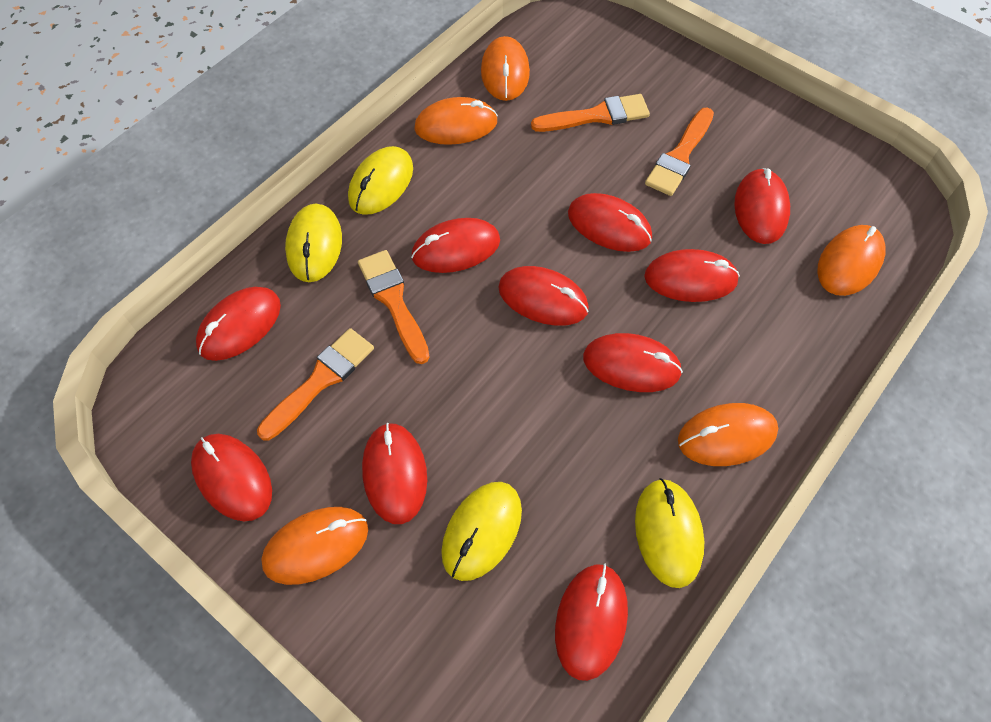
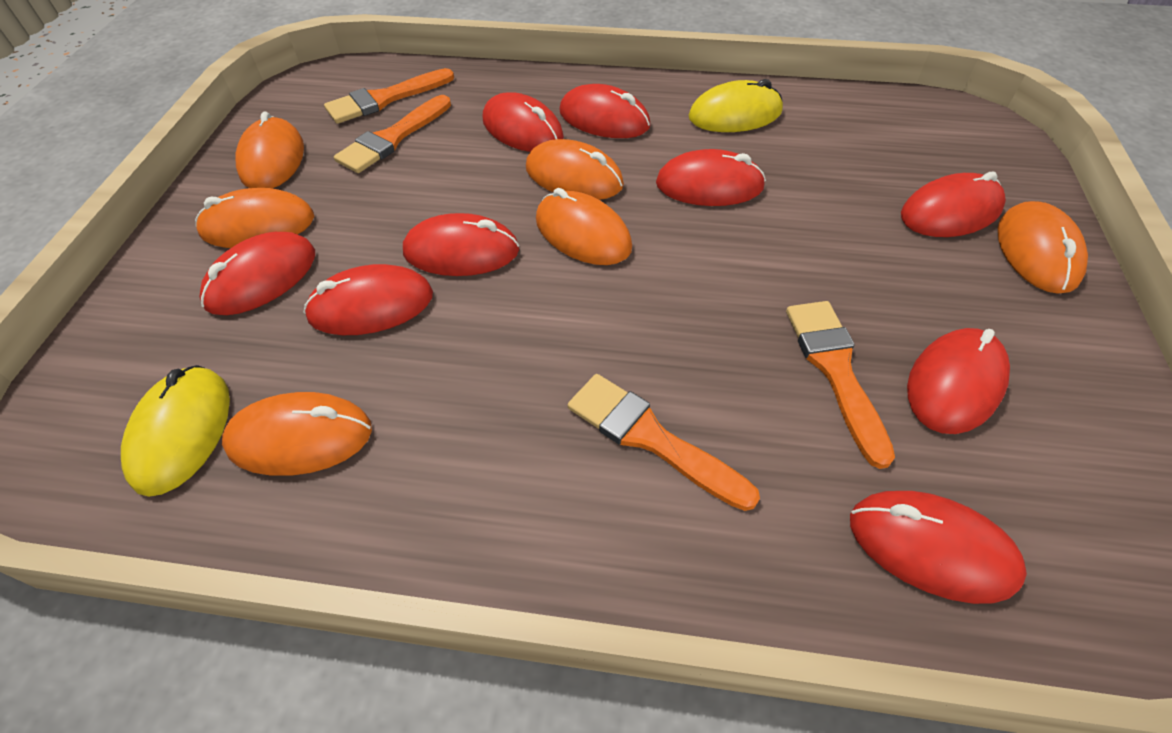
orange mouse: [261,507,368,585] [414,97,498,145] [481,36,530,101] [678,403,778,466] [817,225,886,296] = 5 -> [195,188,314,248] [222,392,372,476] [236,111,304,189] [526,139,624,200] [536,188,632,265] [998,201,1088,294] = 6
red mouse: [191,434,272,521] [196,287,281,361] [362,423,427,524] [411,218,500,273] [498,266,589,326] [555,563,628,681] [568,193,652,252] [583,333,683,392] [644,249,740,302] [734,168,790,244] = 10 -> [199,232,315,315] [304,264,433,335] [403,213,519,276] [483,92,564,152] [559,84,651,138] [656,149,766,206] [850,491,1027,604] [901,172,1006,237] [907,328,1010,434] = 9
yellow mouse: [285,204,342,282] [348,146,413,215] [441,482,522,581] [635,478,704,588] = 4 -> [121,365,230,497] [689,79,783,132] = 2

